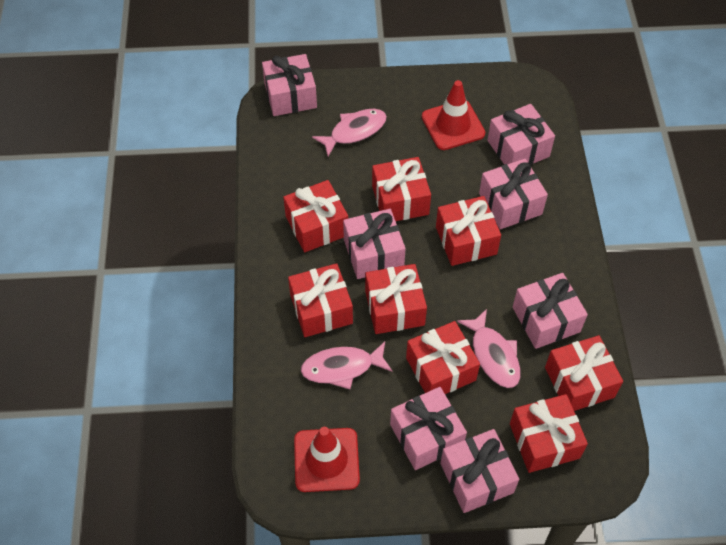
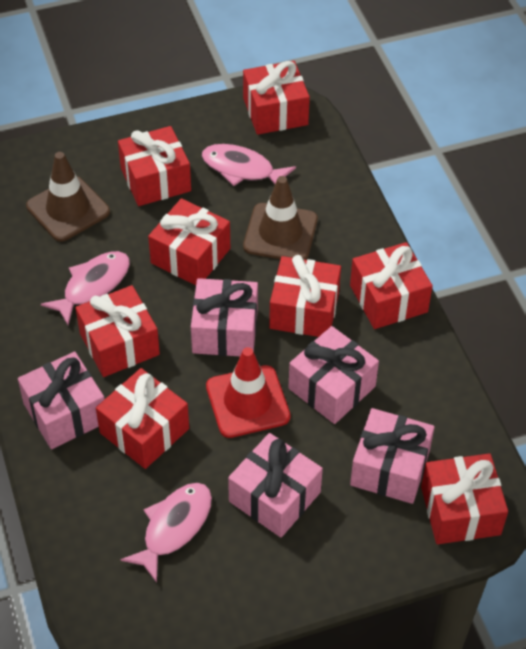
brown traffic cone: none = 0 -> [26,152,110,242] [243,176,318,260] = 2
pink gift: [262,54,317,116] [343,209,406,279] [390,387,467,470] [440,429,519,513] [479,159,548,229] [487,104,555,165] [513,273,588,349] = 7 -> [18,352,105,449] [191,278,258,356] [228,433,323,538] [288,326,379,424] [350,408,435,504] = 5
red traffic cone: [294,427,360,492] [422,80,485,150] = 2 -> [206,347,290,438] = 1

